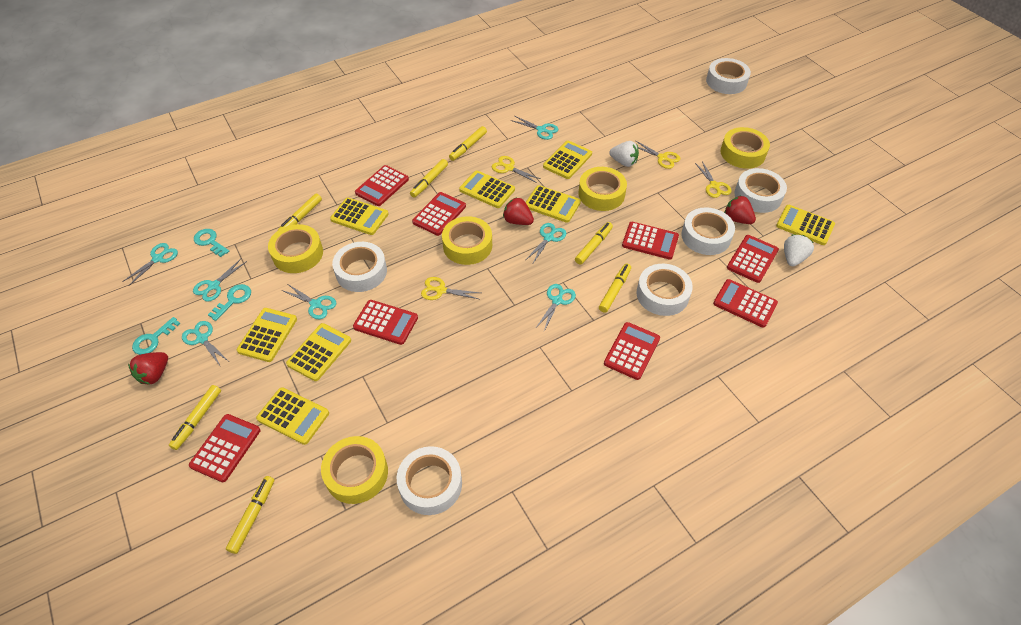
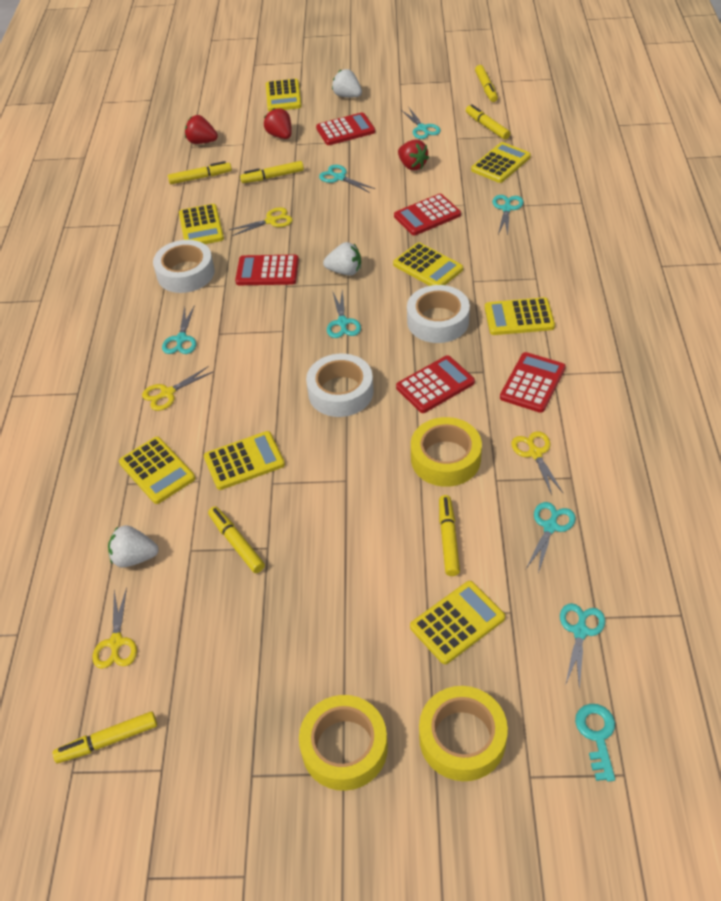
red calculator: [189,414,261,482] [353,300,418,345] [355,165,409,206] [412,192,466,236] [604,322,660,380] [622,222,679,260] [713,279,778,328] [727,235,779,283] = 8 -> [235,254,299,285] [316,112,375,145] [394,194,461,236] [396,355,475,413] [500,352,566,413] = 5
turquoise key: [132,317,180,355] [194,229,229,257] [208,284,251,321] = 3 -> [575,704,615,782] = 1
white strawberry: [609,141,639,167] [784,235,814,266] = 2 -> [108,525,159,568] [323,242,361,276] [332,69,362,97] = 3
white tape: [332,242,387,292] [397,446,462,515] [636,264,693,316] [681,207,735,255] [706,58,751,94] [734,168,787,213] = 6 -> [153,240,215,293] [306,354,374,417] [407,285,470,343] = 3
yellow tape: [268,224,323,273] [321,436,388,504] [442,216,492,265] [578,167,627,211] [721,127,770,169] = 5 -> [299,695,388,791] [411,417,482,487] [419,686,508,781] = 3

